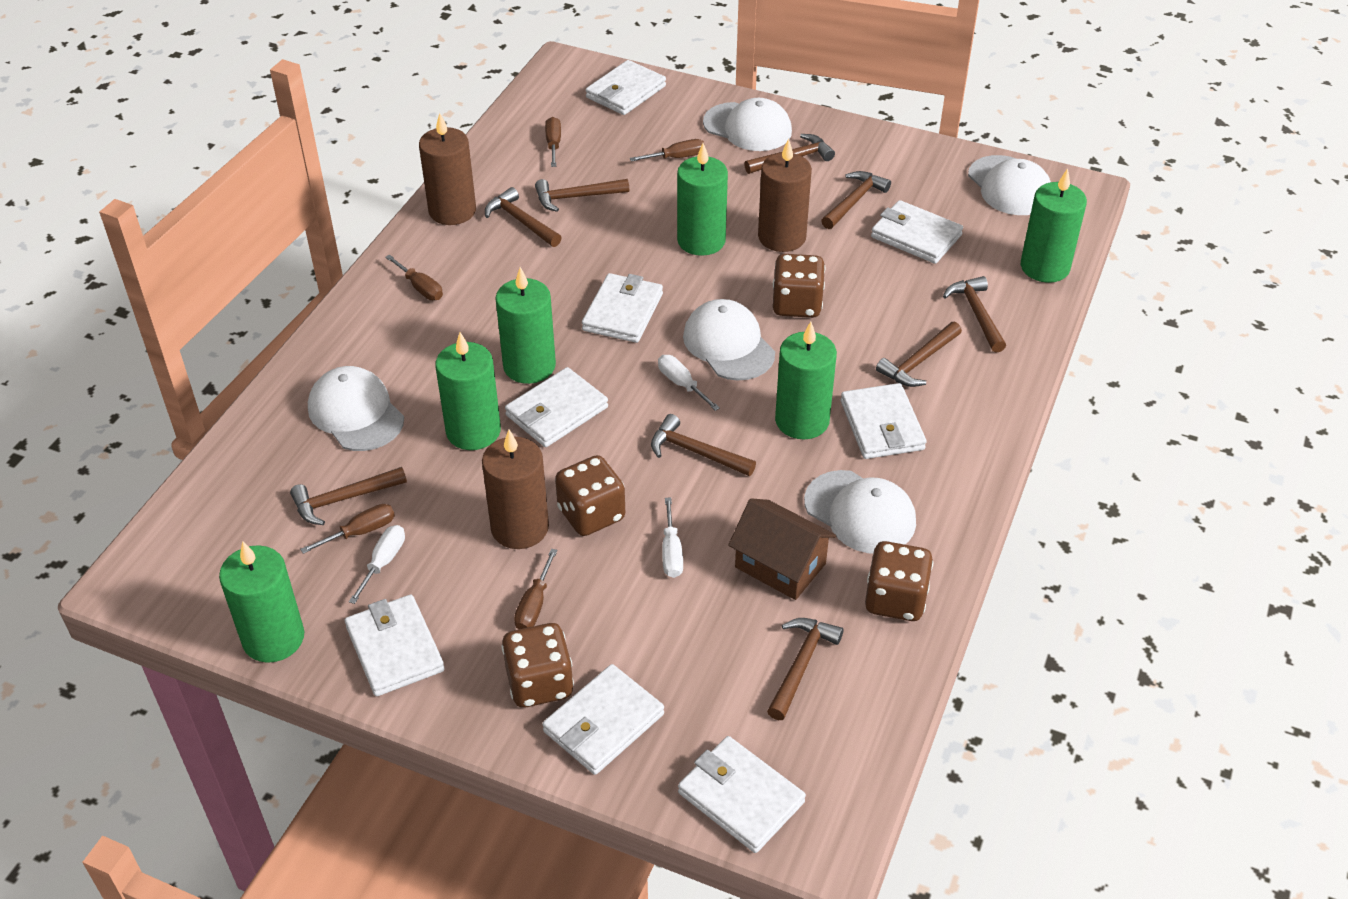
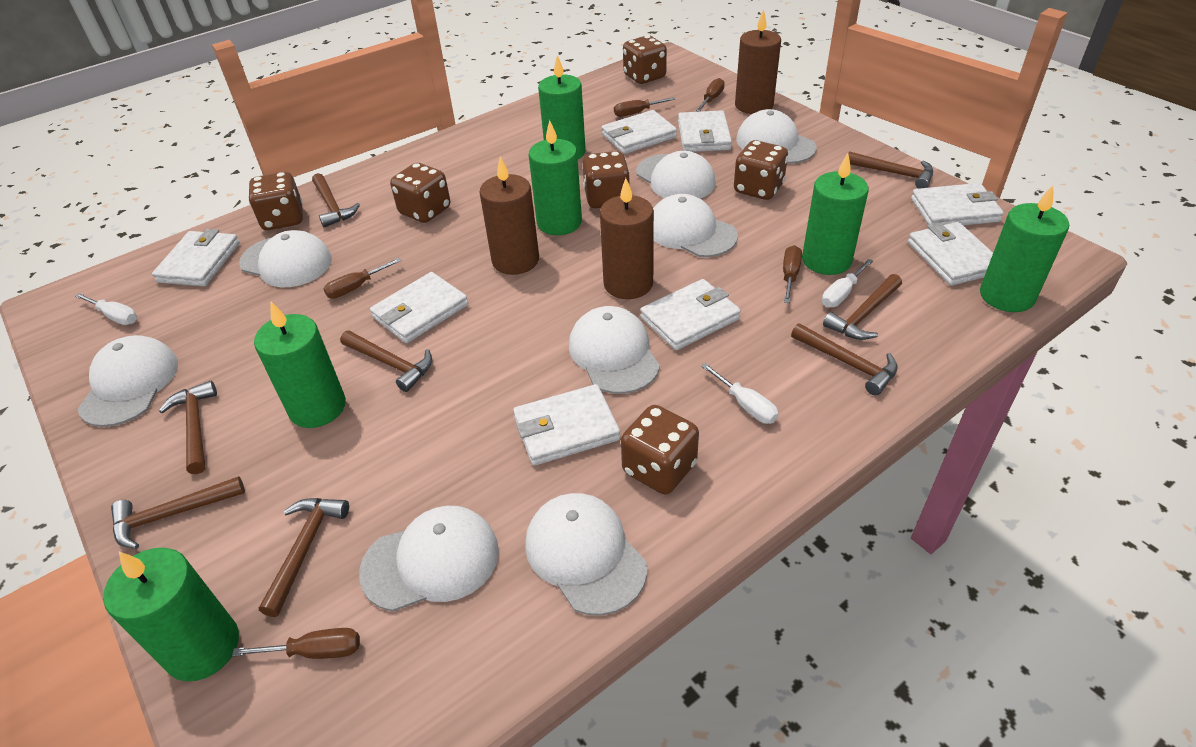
brown dice: [501,623,574,708] [555,455,625,536] [772,254,825,318] [865,541,933,621] = 4 -> [248,172,303,230] [390,163,450,223] [583,151,630,208] [621,405,699,494] [623,35,667,84] [734,140,788,200] = 6
brown hammer: [290,467,407,525] [485,187,562,247] [535,179,629,212] [651,414,756,476] [744,134,835,174] [767,618,844,720] [821,171,891,229] [876,322,962,387] [943,276,1006,353] = 9 -> [111,476,245,549] [159,381,217,474] [259,498,349,617] [312,173,360,227] [340,331,432,392] [791,323,898,395] [823,274,902,340] [848,151,933,189] = 8
brown house: [728,498,837,600] = 1 -> none = 0
white cap: [308,366,404,451] [683,299,775,381] [703,98,792,151] [804,470,916,554] [968,155,1051,215] = 5 -> [78,335,178,427] [239,230,332,287] [359,506,499,612] [525,493,647,616] [569,306,660,394] [636,151,716,199] [653,194,738,257] [736,109,816,164] = 8

